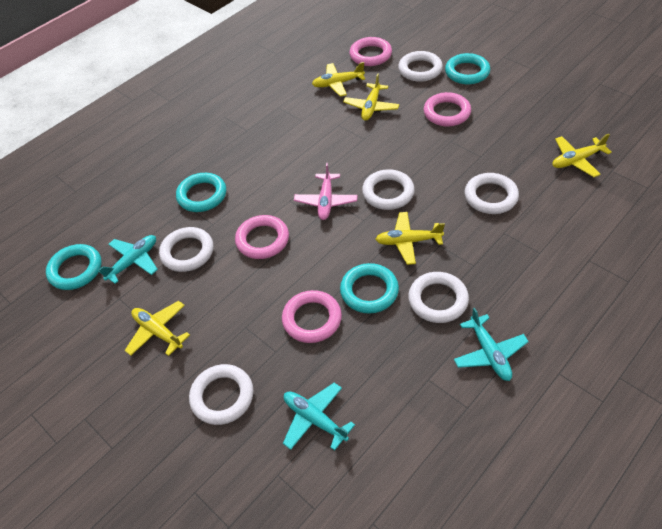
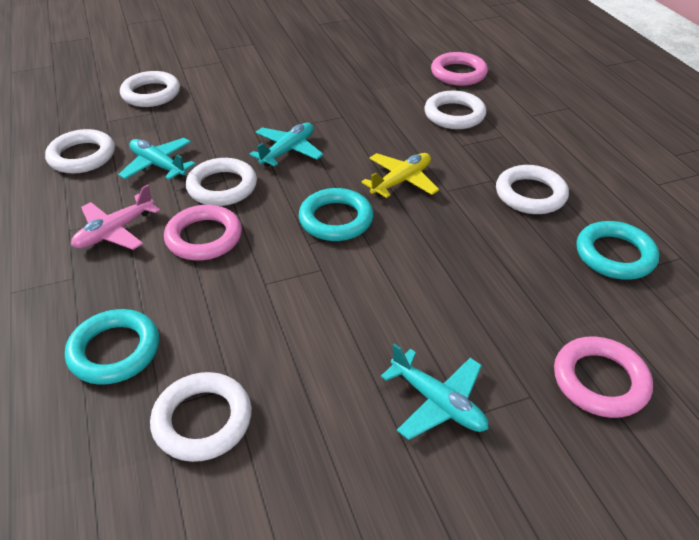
pink ring: [235,215,289,259] [282,290,342,343] [349,37,392,66] [424,92,471,126] = 4 -> [164,205,242,261] [431,52,488,86] [554,336,653,418] = 3
turquoise ring: [46,244,102,290] [176,173,226,212] [340,263,399,314] [445,53,490,84] = 4 -> [65,309,159,385] [299,188,373,241] [576,221,659,280] = 3
yellow plane: [125,301,190,356] [312,62,365,97] [343,74,399,121] [375,212,445,265] [552,134,612,177] = 5 -> [361,153,439,198] = 1

